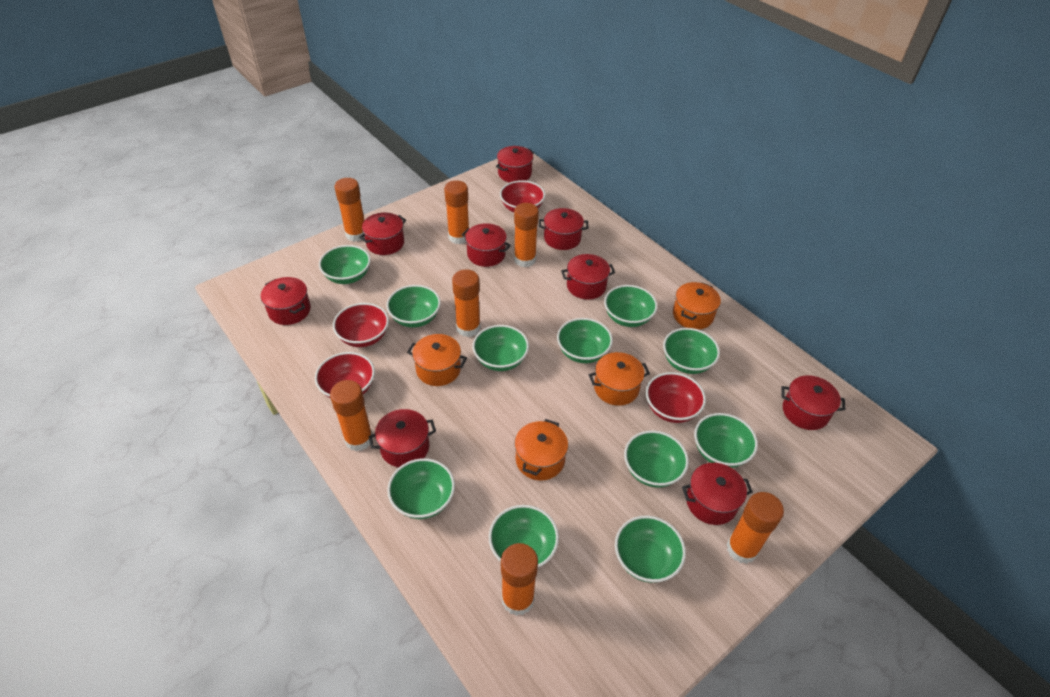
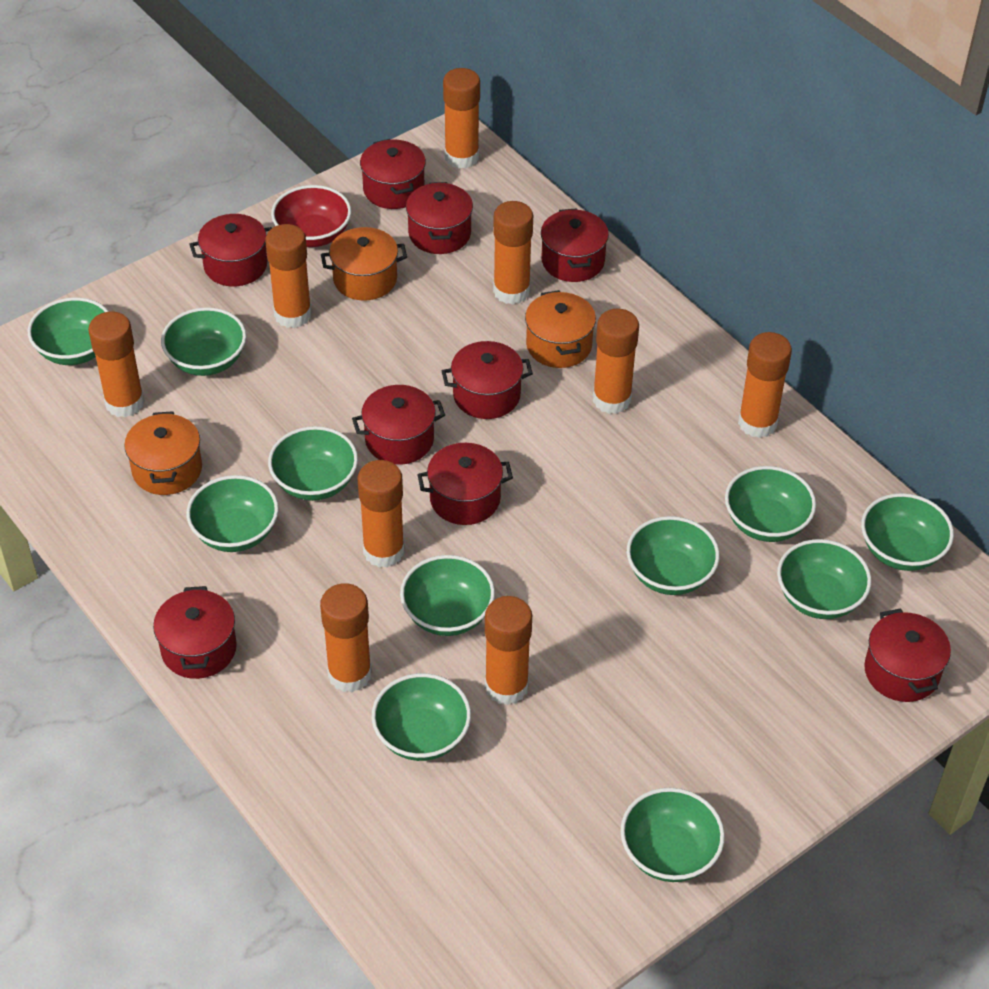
orange glue stick: [330,380,373,451] [335,178,365,242] [444,180,469,244] [452,269,481,337] [501,543,538,616] [514,203,539,267] [726,492,784,564] = 7 -> [88,312,145,417] [265,224,312,328] [320,583,372,692] [358,460,404,568] [443,68,480,169] [485,596,532,705] [493,201,533,305] [593,309,639,414] [738,332,792,438] = 9
orange pot: [407,334,467,386] [515,419,568,481] [589,352,650,406] [673,282,721,330] = 4 -> [124,411,202,495] [321,227,407,301] [525,290,596,368] = 3
red bowl: [315,352,375,398] [333,303,389,347] [500,180,545,212] [646,372,706,423] = 4 -> [271,185,351,247] = 1

